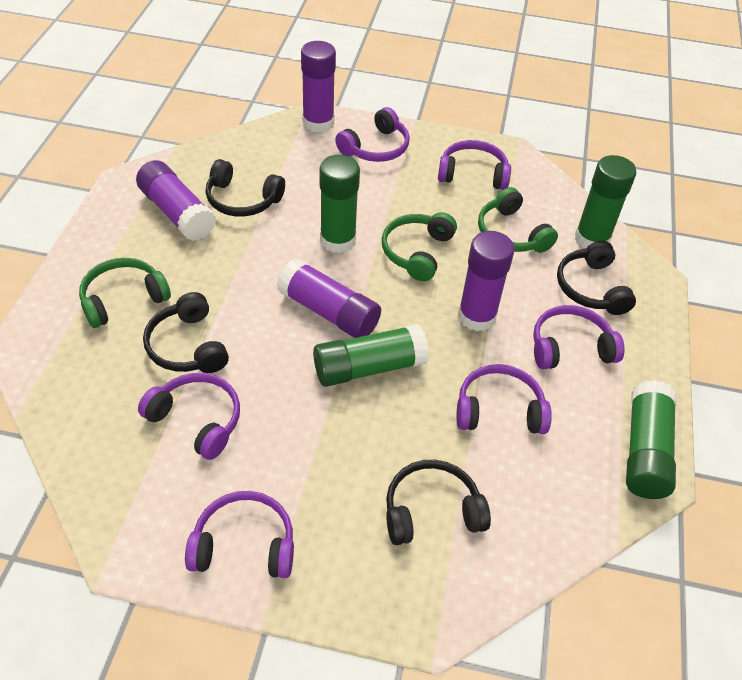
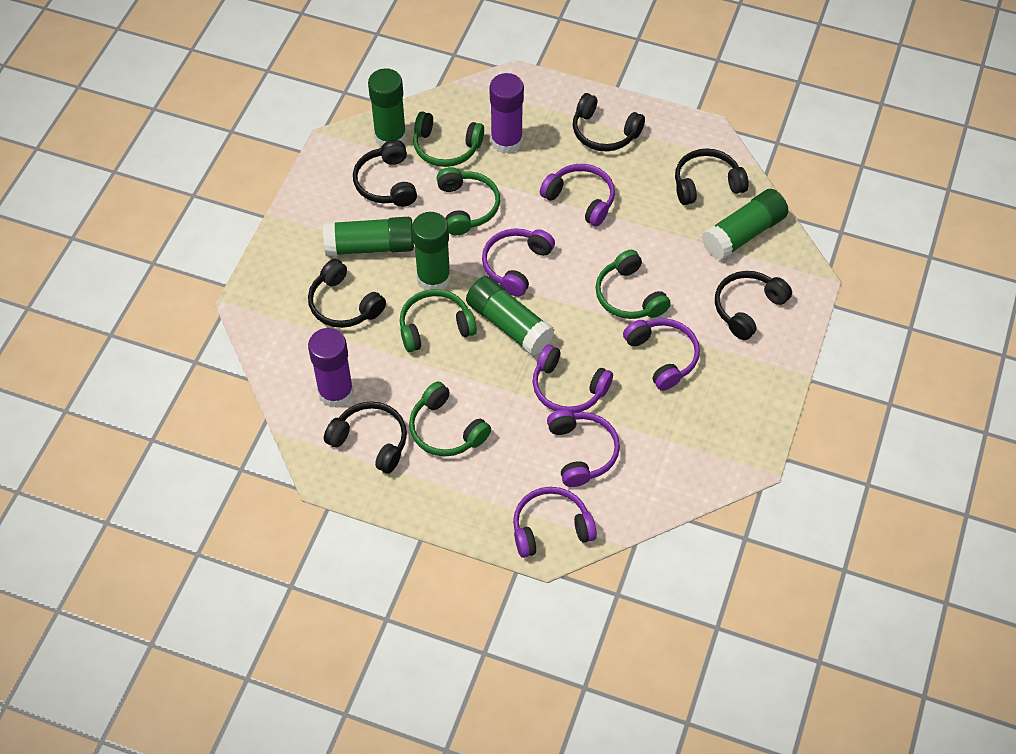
black headphones: [143,292,229,373] [205,159,285,217] [386,460,491,545] [557,241,636,315] = 4 -> [308,259,386,328] [324,402,407,474] [353,140,417,207] [573,93,645,151] [675,148,749,205] [715,271,792,340] = 6
green glue stick: [313,324,429,387] [320,155,360,253] [575,155,637,248] [626,380,677,499] = 4 -> [323,217,414,256] [368,68,407,147] [412,212,451,290] [466,276,555,356] [701,189,788,260] = 5
green headphones: [79,258,171,328] [382,212,457,281] [478,187,558,253] = 3 -> [400,289,477,352] [409,381,491,456] [413,111,484,167] [436,167,500,235] [596,250,671,319] = 5
purple glue stick: [136,160,216,241] [277,258,381,338] [301,41,336,133] [458,231,514,331] = 4 -> [308,328,354,408] [490,73,524,154] = 2

